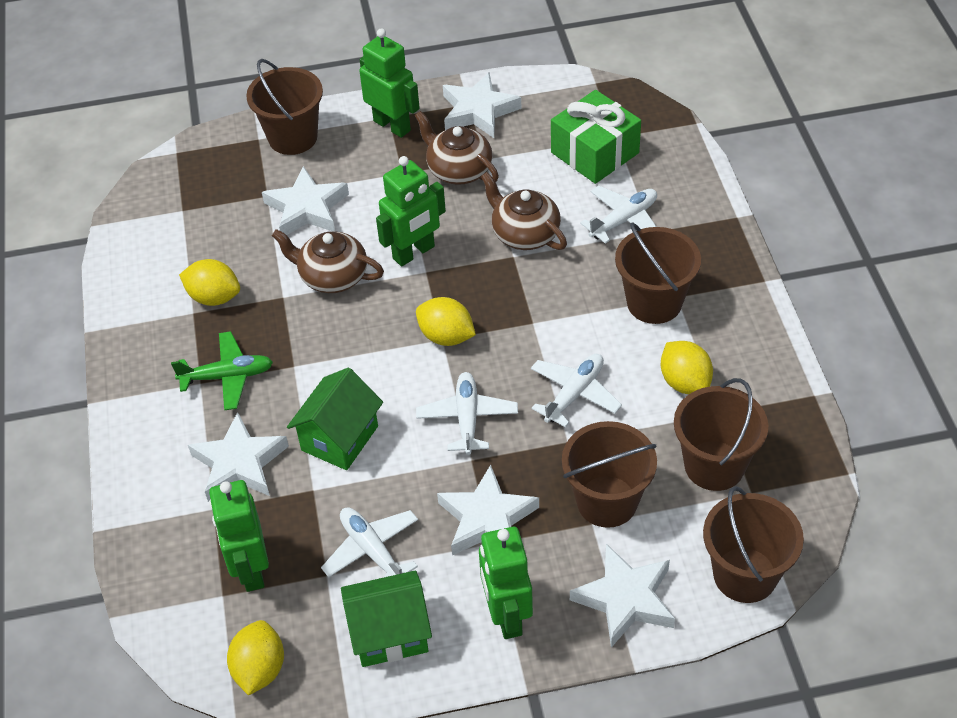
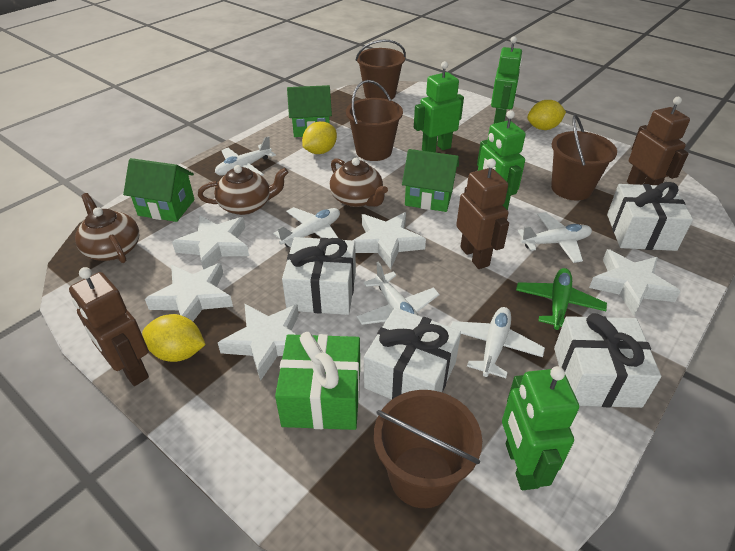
brown bucket: [246,59,323,155] [562,421,657,528] [615,223,701,324] [674,378,768,491] [703,486,804,603] = 5 -> [346,80,403,161] [356,40,406,100] [374,390,482,508] [551,115,617,201] = 4
brown robot: none = 0 -> [69,267,149,386] [456,159,509,269] [627,97,690,185] = 3
green house: [287,368,383,470] [341,571,432,667] = 2 -> [123,158,195,222] [287,85,332,137] [402,149,459,212] = 3
white gift: none = 0 -> [282,237,356,315] [364,308,461,399] [554,313,661,408] [607,182,693,251] = 4
white plane: [321,507,418,578] [416,372,518,455] [531,354,622,428] [580,186,657,244] = 4 -> [215,136,276,176] [273,207,340,248] [357,261,439,325] [450,307,545,378] [518,212,592,263] = 5
yellow lemon: [179,259,240,306] [227,620,284,696] [416,297,476,346] [661,341,713,394] = 4 -> [142,314,206,362] [302,121,337,154] [527,100,566,130] = 3

